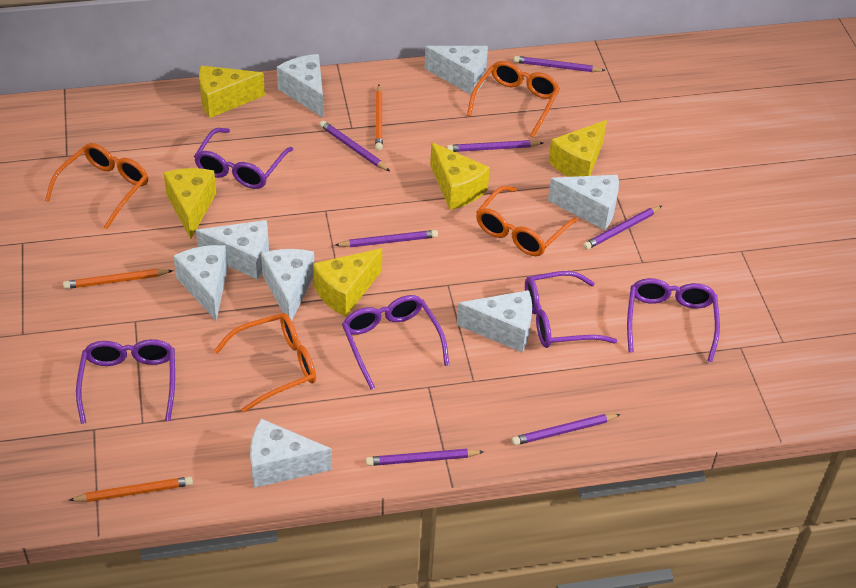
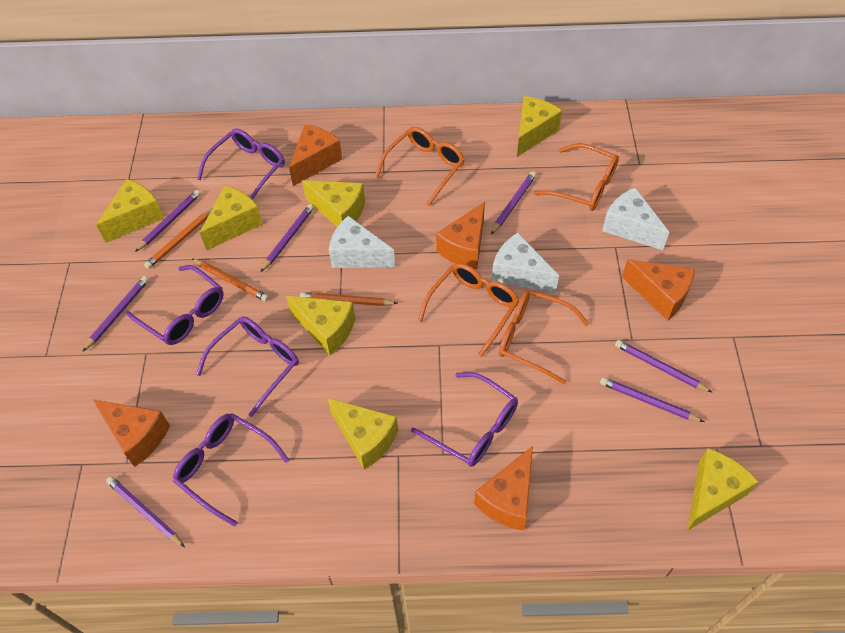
orange cheese: none = 0 -> [92,399,170,467] [289,124,342,186] [436,202,485,269] [474,446,533,531] [622,259,695,321] = 5
white cheese: [173,245,228,321] [196,220,269,279] [250,419,332,488] [261,249,314,321] [277,54,323,117] [425,46,488,95] [457,290,532,353] [548,175,619,230] = 8 -> [329,216,395,268] [492,233,559,293] [602,187,669,250] = 3
yellow cheese: [163,168,216,239] [199,66,265,118] [313,248,382,317] [430,142,490,210] [548,120,607,177] = 5 -> [96,179,164,243] [200,186,263,250] [286,296,355,355] [302,180,365,227] [327,398,398,470] [517,96,562,157] [687,448,759,531] = 7

